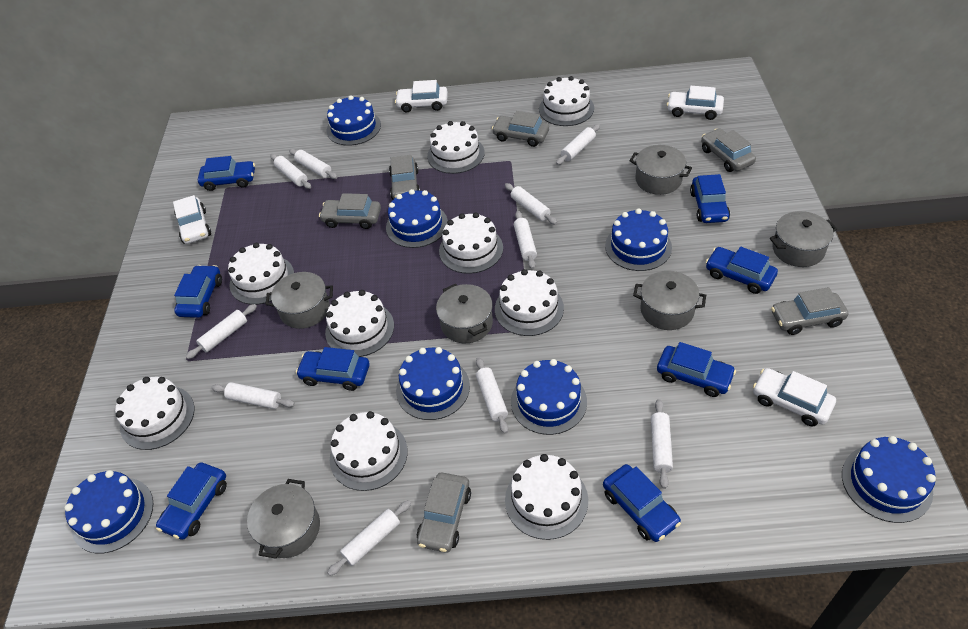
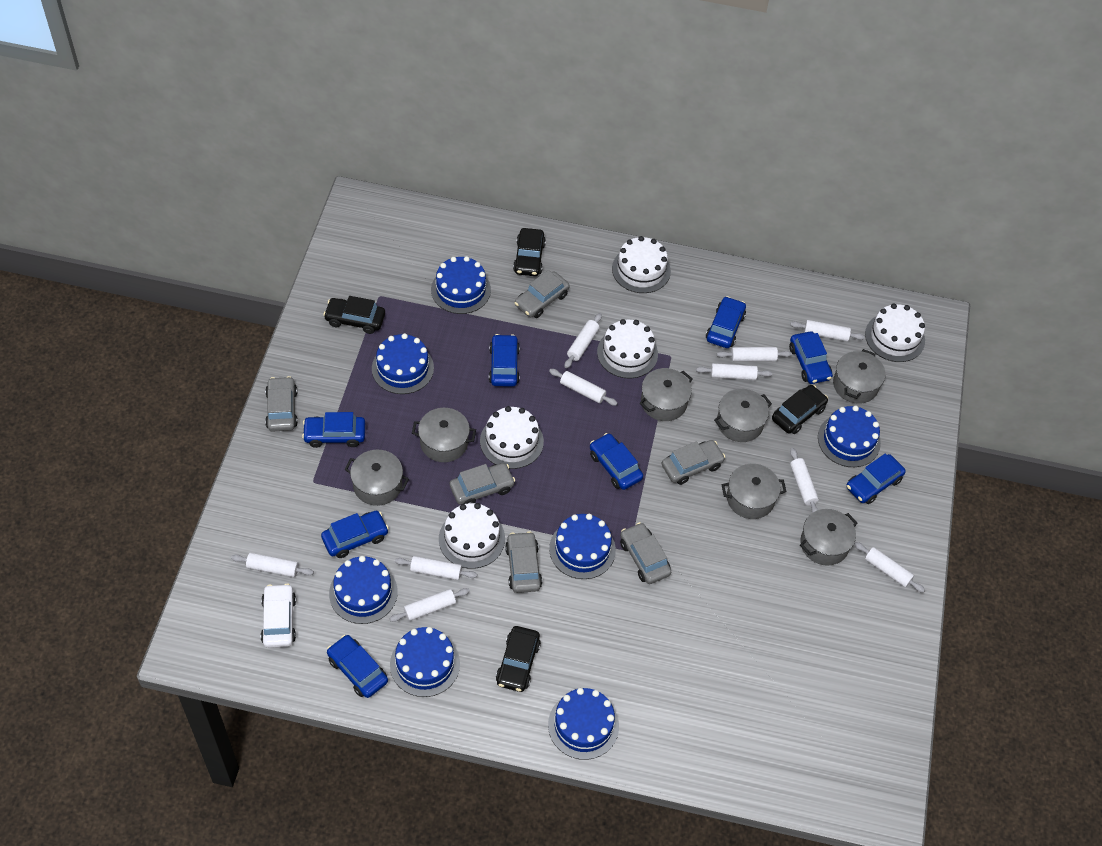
black car: none = 0 -> [323,296,385,334] [496,626,541,692] [513,228,546,276] [772,385,828,434] = 4
grey pot: [247,479,320,559] [265,272,333,329] [436,284,493,343] [629,145,692,195] [633,271,706,330] [770,211,837,267] = 6 -> [344,450,409,506] [412,408,476,462] [640,368,693,421] [714,389,772,442] [721,464,786,519] [800,509,857,566] [833,349,885,404] = 7
white cake: [115,377,195,450] [228,243,294,305] [325,290,394,357] [330,411,408,491] [427,121,485,174] [439,213,503,274] [495,269,564,336] [505,454,588,540] [539,76,594,126] = 9 -> [439,503,505,569] [480,406,544,469] [597,319,658,379] [612,236,671,293] [865,304,925,362] = 5
white car: [173,195,211,244] [395,80,448,112] [667,86,724,120] [753,368,836,426] = 4 -> [261,584,296,648] = 1

